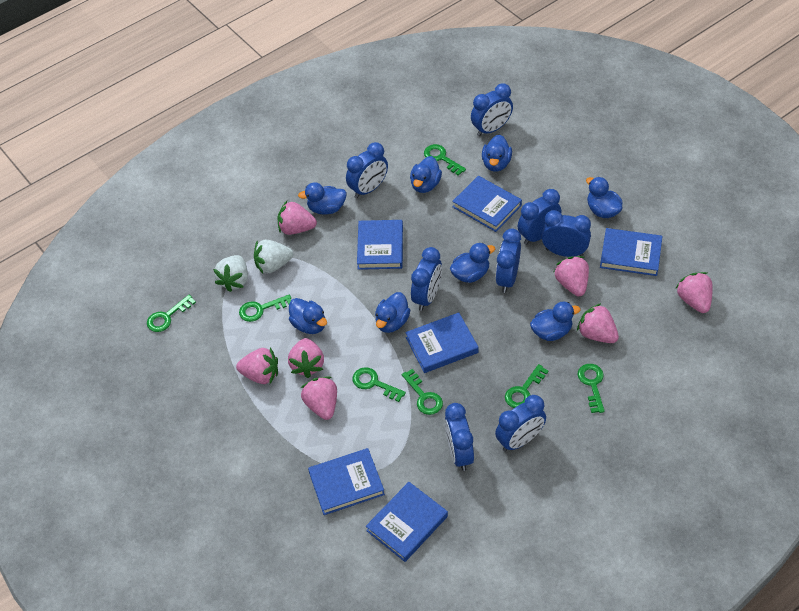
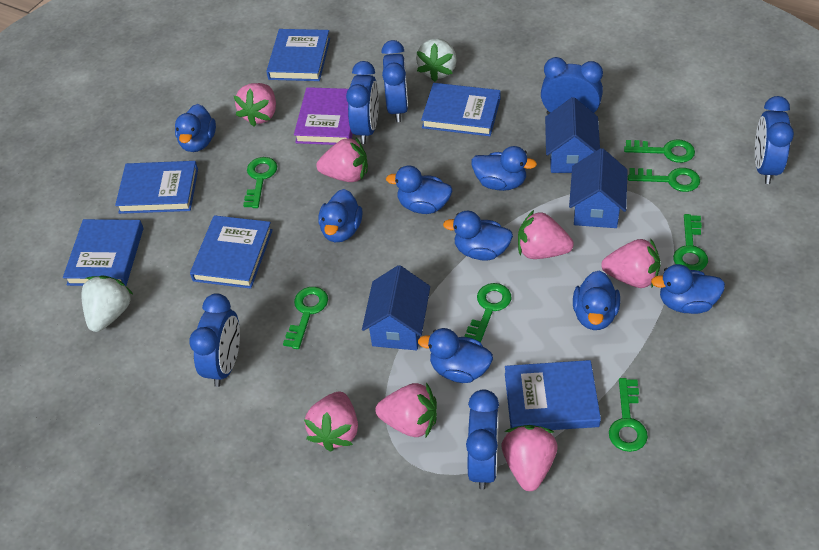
blue clock: [346,142,388,198] [411,247,442,311] [445,403,474,471] [471,83,513,136] [495,395,546,452] [496,228,521,293] [518,189,561,245] [542,210,591,257] = 8 -> [189,293,240,387] [346,61,379,144] [381,40,408,122] [466,389,499,490] [541,57,603,115] [755,96,794,184] = 6
blue house: none = 0 -> [362,265,430,350] [545,97,600,173] [569,148,628,228] = 3
purple book: none = 0 -> [294,87,353,145] = 1

